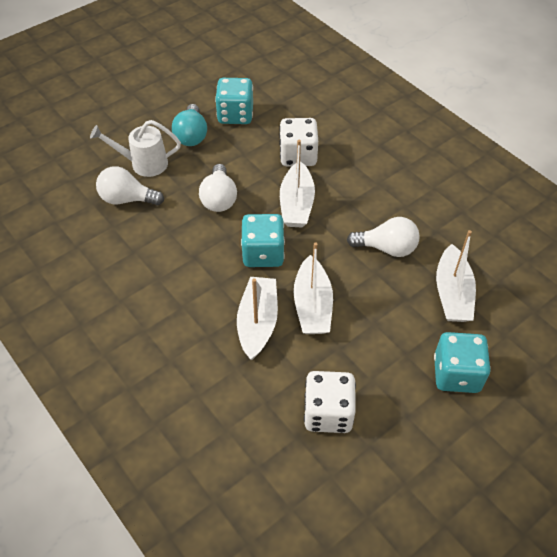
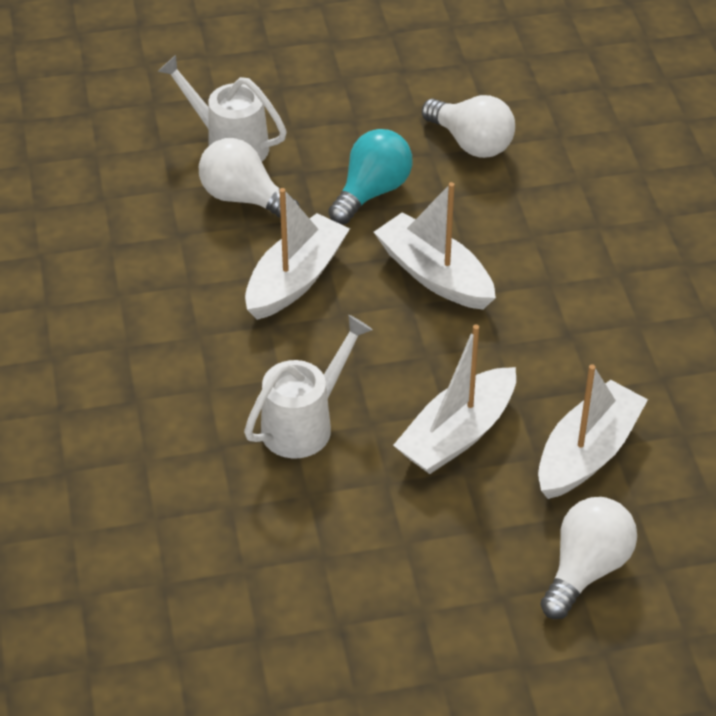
turquoise dice: [215,78,253,124] [241,214,285,267] [434,332,491,393] = 3 -> none = 0
white dice: [279,118,318,166] [304,371,356,433] = 2 -> none = 0
white watering can: [90,120,181,177] = 1 -> [157,55,287,161] [244,315,373,458] = 2

